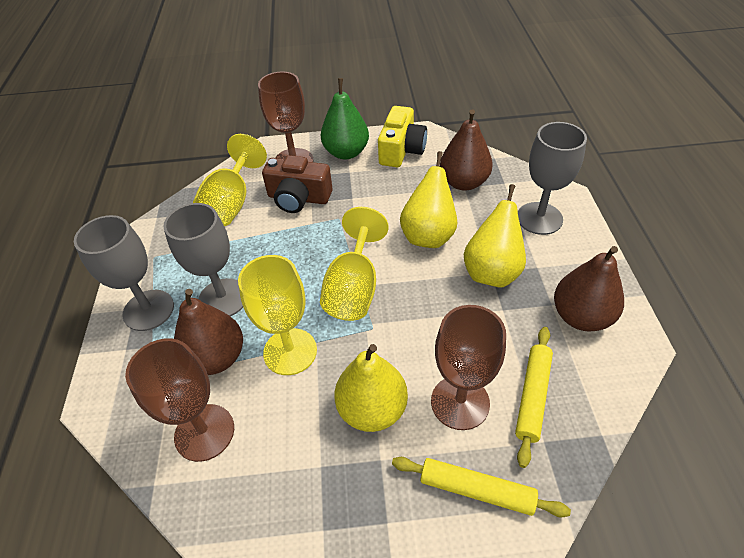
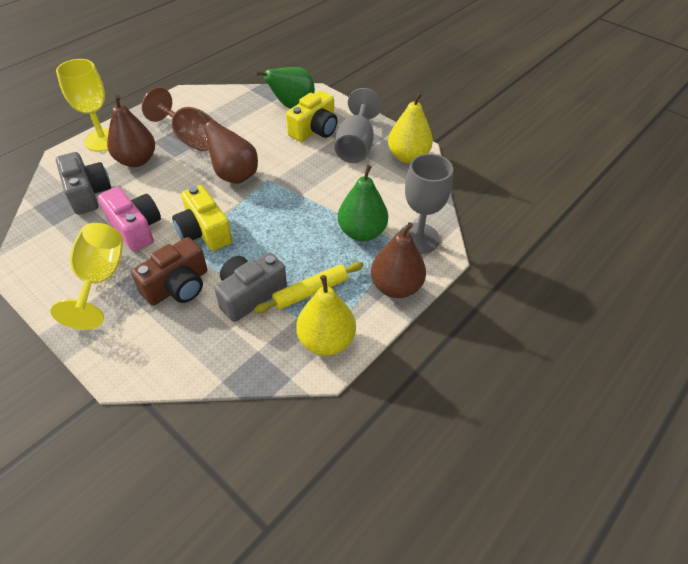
brown goblet: [125,338,234,462] [258,72,313,162] [431,305,506,430] = 3 -> [142,87,215,151] = 1
green pear: [321,78,369,160] = 1 -> [255,67,315,109] [338,165,388,241] = 2
grey camera: none = 0 -> [56,152,111,215] [215,253,287,322] = 2
grey goblet: [74,215,174,331] [163,203,243,316] [518,122,587,235] = 3 -> [334,88,382,163] [400,154,453,254] = 2
pink camera: none = 0 -> [98,187,161,252] = 1
yellow camera: [378,106,427,167] = 1 -> [172,185,232,251] [286,90,338,142] = 2
yellow goblet: [193,134,267,226] [238,255,317,375] [320,207,389,321] = 3 -> [51,223,123,330] [56,59,109,152] = 2
yellow pear: [334,344,408,432] [400,151,457,248] [464,184,526,288] = 3 -> [296,275,356,356] [388,92,433,163] = 2
yellow rolling pin: [392,457,571,518] [515,327,553,468] = 2 -> [254,262,364,313] = 1

